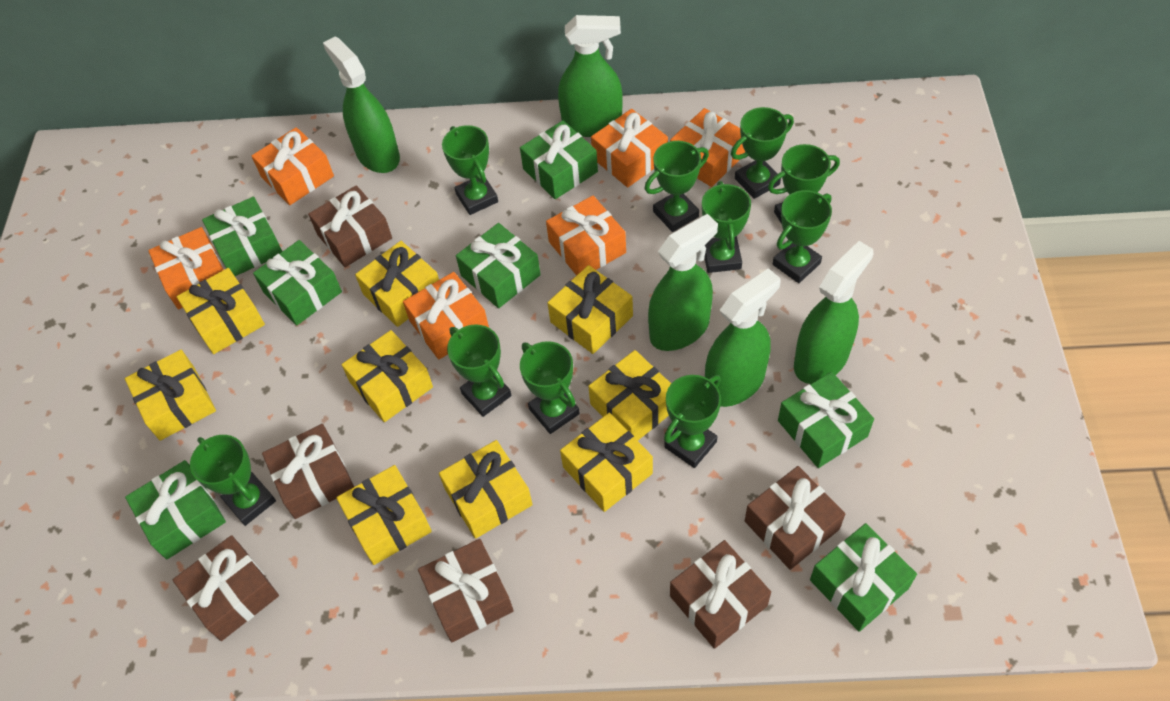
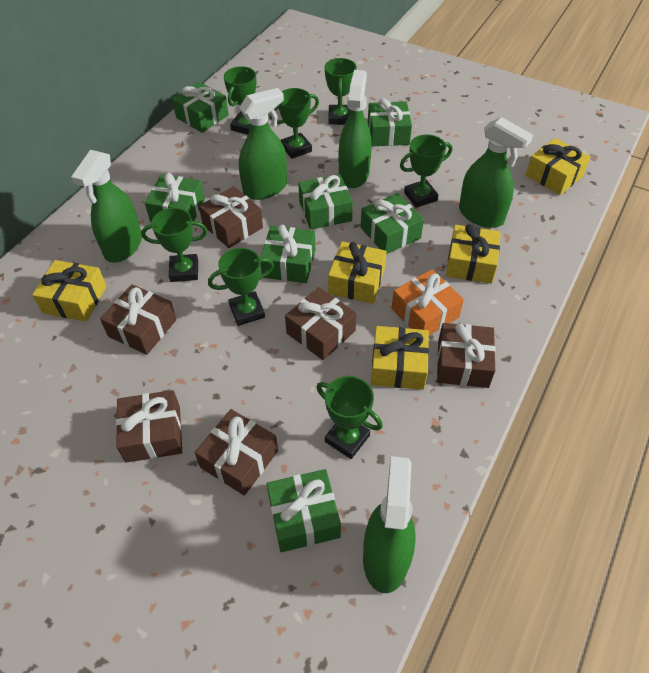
green trophy: [190,435,276,526] [442,125,498,215] [447,325,511,417] [520,341,580,434] [645,141,709,232] [664,375,721,468] [702,181,751,273] [731,107,794,199] [768,144,840,224] [773,190,832,283] = 10 -> [141,208,207,282] [208,248,274,326] [224,66,257,135] [270,88,319,159] [316,376,383,459] [325,58,357,125] [400,134,452,208] = 7
orange gift: [148,227,224,310] [252,127,334,205] [403,272,489,360] [546,195,626,276] [591,109,668,187] [670,108,745,187] = 6 -> [392,269,464,335] = 1
yellow gift: [125,350,216,441] [176,268,265,354] [336,465,432,565] [341,330,433,422] [355,241,439,327] [439,440,533,539] [548,265,633,354] [560,413,653,512] [588,350,671,441] = 9 -> [32,260,107,322] [328,241,387,304] [371,326,429,390] [446,224,501,284] [526,138,591,195] = 5

